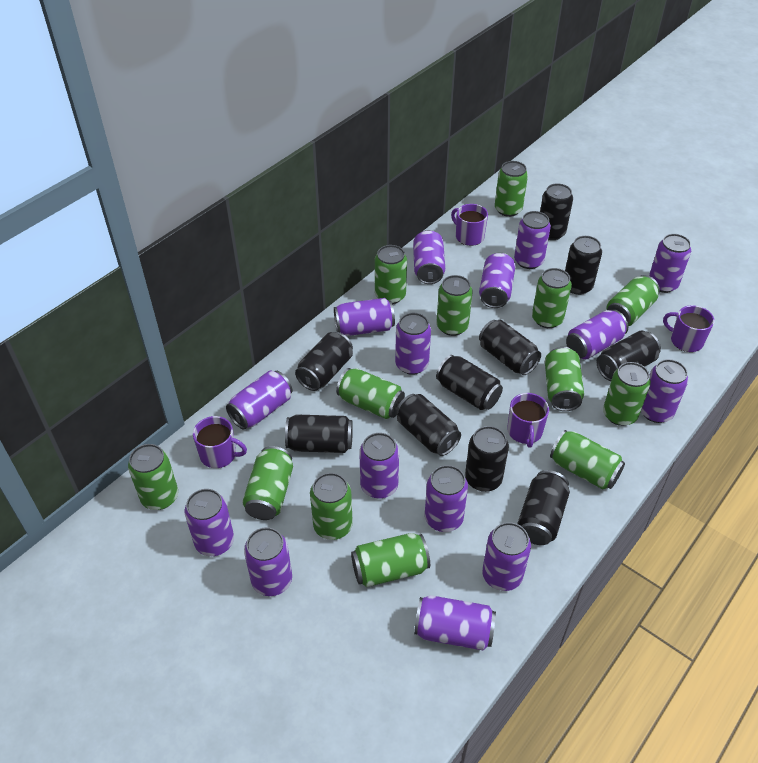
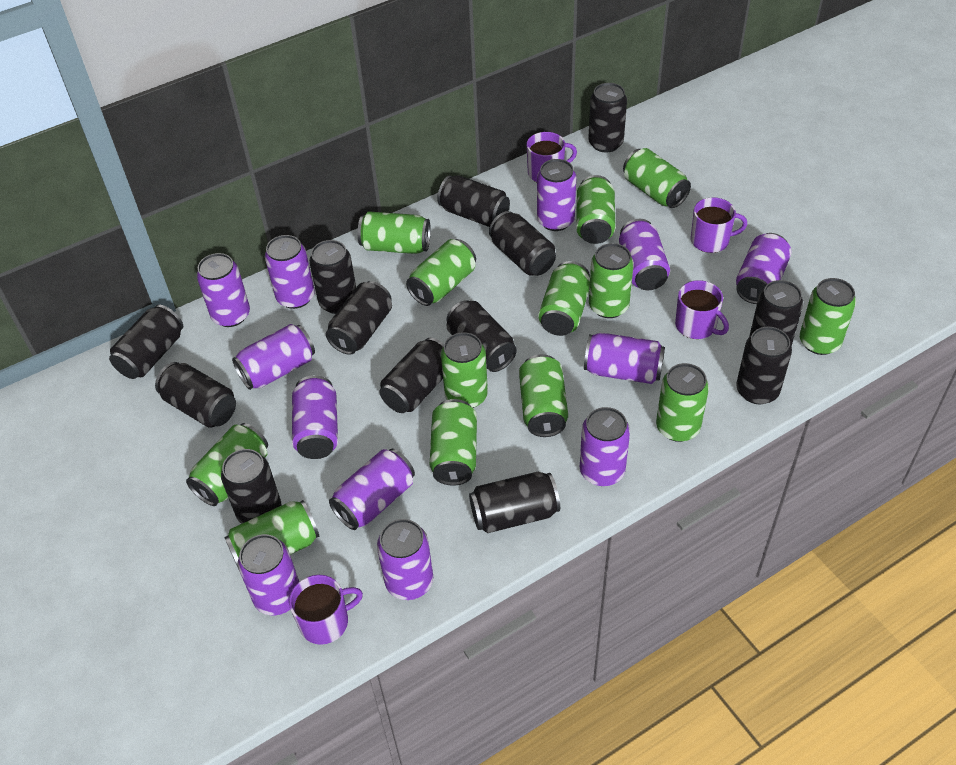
black can: [285,414,353,453] [295,332,353,391] [396,394,461,456] [436,355,503,410] [465,426,509,492] [479,320,541,375] [517,470,570,545] [540,183,573,240] [565,236,602,295] [596,331,661,381] = 10 -> [109,305,183,379] [155,362,236,428] [221,449,282,524] [309,240,356,314] [326,281,392,355] [379,338,444,413] [437,175,510,227] [446,300,517,372] [469,472,560,533] [489,211,556,276] [588,83,627,153] [736,327,792,404] [749,280,803,346] = 13
purple can: [185,489,234,556] [226,371,292,430] [244,527,292,596] [334,298,395,336] [359,433,399,498] [395,313,431,375] [413,230,445,284] [414,595,496,650] [425,465,468,532] [479,253,516,308] [482,522,531,591] [514,211,551,269] [566,310,628,359] [641,359,688,423] [649,234,691,293] = 15 -> [197,253,250,327] [232,324,315,390] [238,534,299,615] [265,235,315,309] [292,375,338,459] [329,449,415,530] [377,519,433,600] [537,159,576,231] [580,407,630,486] [584,332,665,384] [619,219,670,290] [736,233,791,304] = 12

